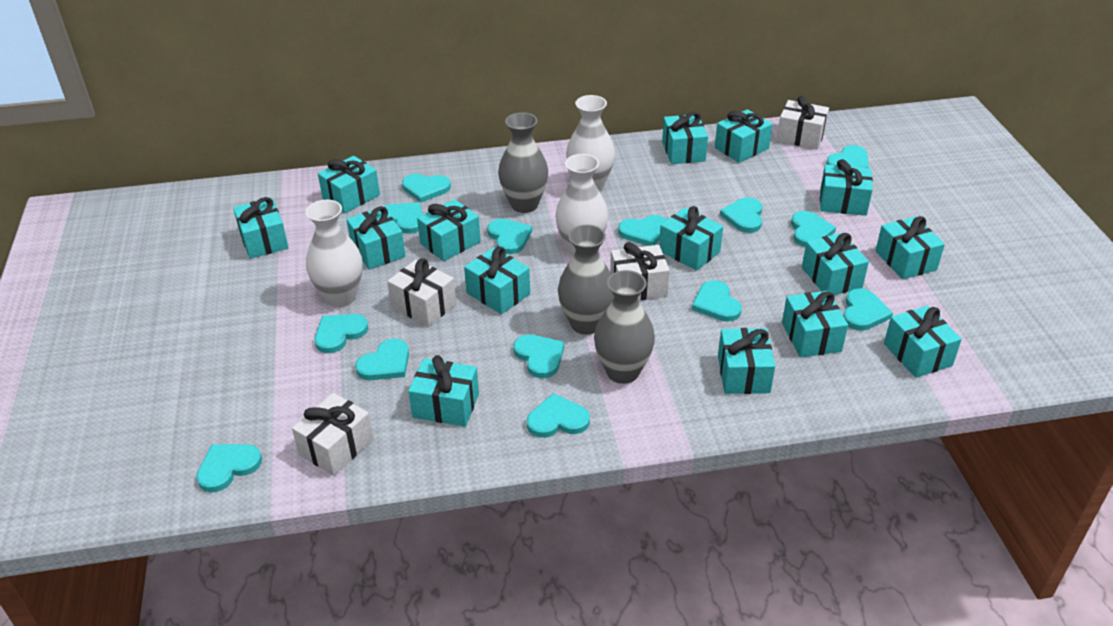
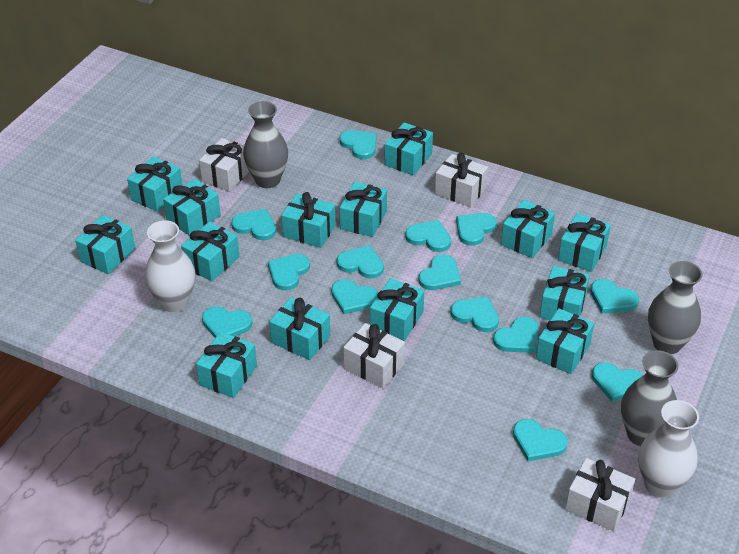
turquoise gift: [233,197,289,259] [318,156,380,214] [346,206,406,270] [408,355,479,427] [417,199,481,261] [464,247,530,314] [659,206,723,271] [662,112,708,164] [715,109,773,163] [718,328,775,394] [782,291,848,358] [802,233,869,295] [820,159,873,216] [875,216,945,279] [884,306,962,378] = 15 -> [75,215,135,274] [127,156,183,212] [163,179,221,236] [181,222,239,282] [196,332,257,398] [269,297,330,360] [281,192,336,248] [340,182,387,237] [370,278,424,341] [384,122,433,175] [501,200,555,258] [536,308,594,374] [540,266,590,320] [558,213,611,272] = 14
white vase: [306,200,363,307] [555,154,608,256] [566,95,615,192] = 3 -> [145,220,195,312] [638,400,699,498] = 2

